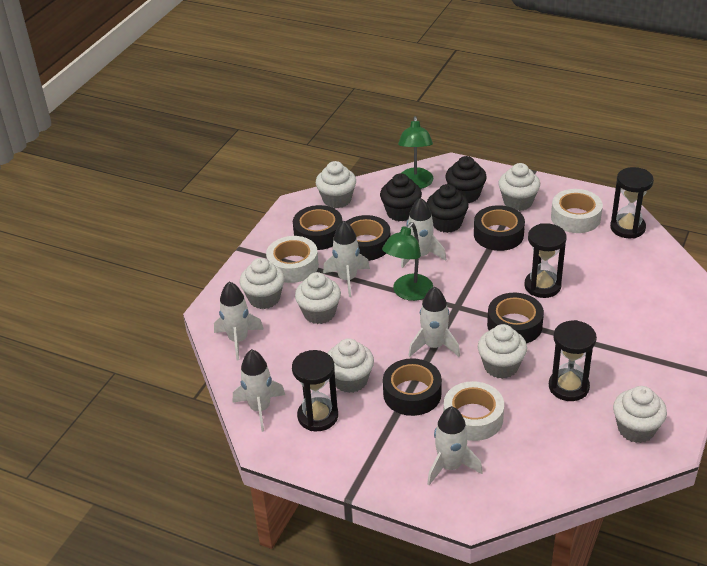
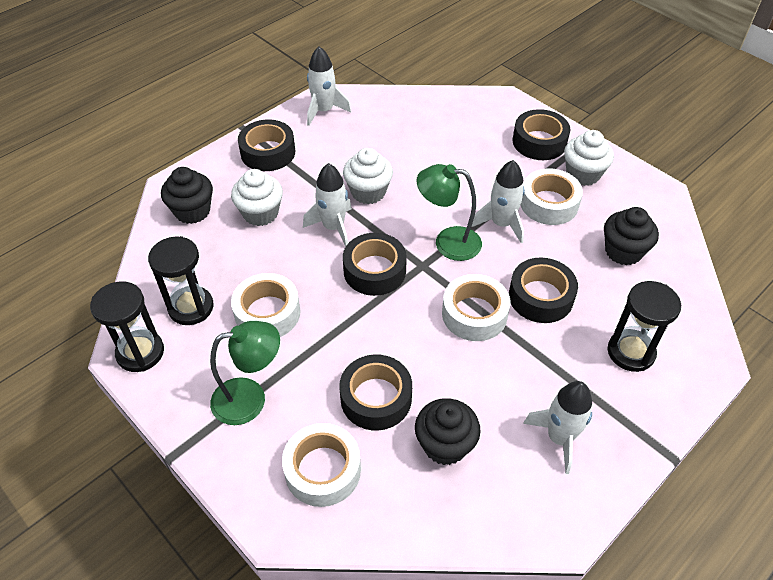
black hourglass: [292,350,338,431] [524,223,567,298] [549,320,597,401] [610,167,654,238] = 4 -> [90,281,164,372] [148,236,214,325] [608,281,681,372] = 3
white cupcake: [239,258,285,309] [295,272,341,324] [316,161,356,208] [327,338,374,393] [478,324,527,379] [498,163,540,211] [613,386,667,443] = 7 -> [231,169,283,226] [343,148,393,204] [564,130,614,186] = 3
white rocket: [214,281,264,360] [233,349,285,432] [323,221,370,297] [401,198,447,268] [409,286,460,357] [427,406,483,485] = 6 -> [303,163,352,247] [307,46,351,126] [471,160,525,244] [523,381,592,474] = 4
white tape: [266,236,319,283] [444,381,504,441] [551,189,603,233] = 3 -> [231,273,300,337] [282,423,361,507] [442,274,511,341] [521,168,583,225] = 4

